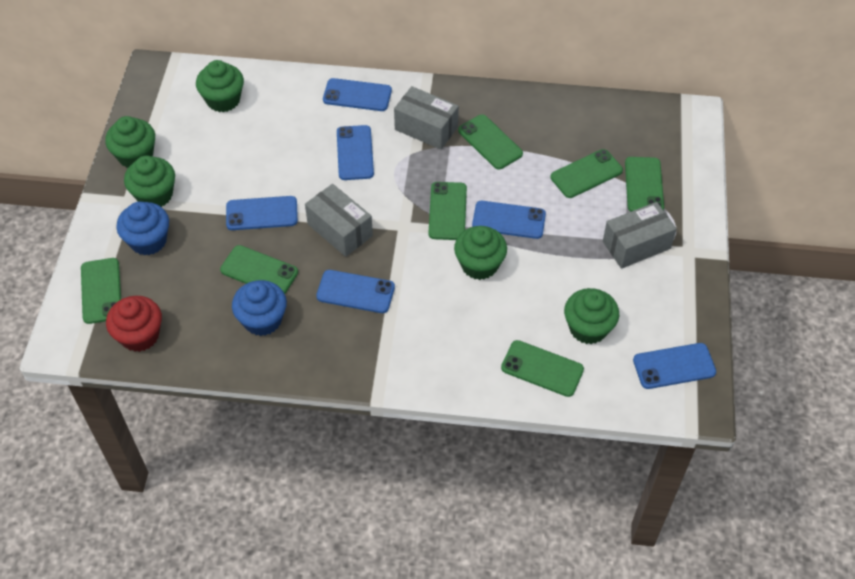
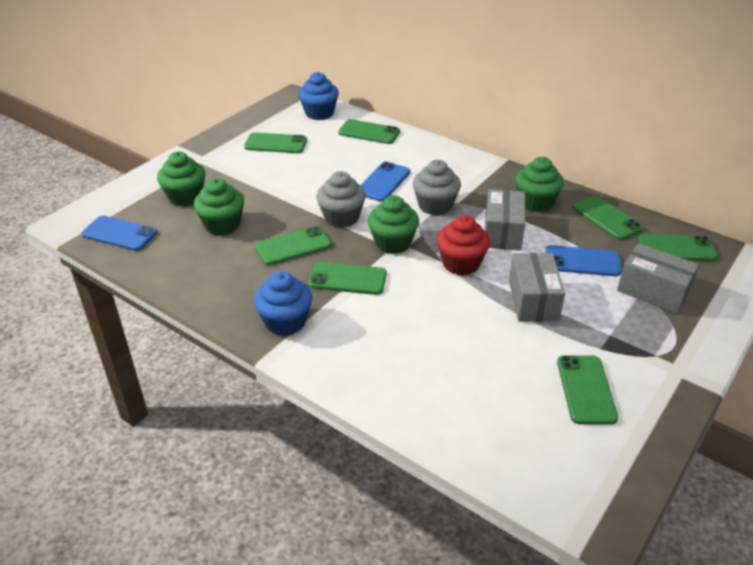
blue phone: [226,196,298,230] [316,270,395,313] [323,78,392,111] [337,125,374,180] [472,201,546,239] [633,343,716,389] = 6 -> [82,216,157,251] [361,162,410,202] [545,245,622,276] = 3
green cupcake: [105,116,155,168] [124,156,175,207] [196,60,244,112] [454,226,507,280] [564,288,619,344] = 5 -> [157,152,205,207] [194,178,244,236] [368,195,419,254] [515,157,564,212] = 4
grey cupcake: none = 0 -> [316,171,366,228] [413,160,461,215] = 2

